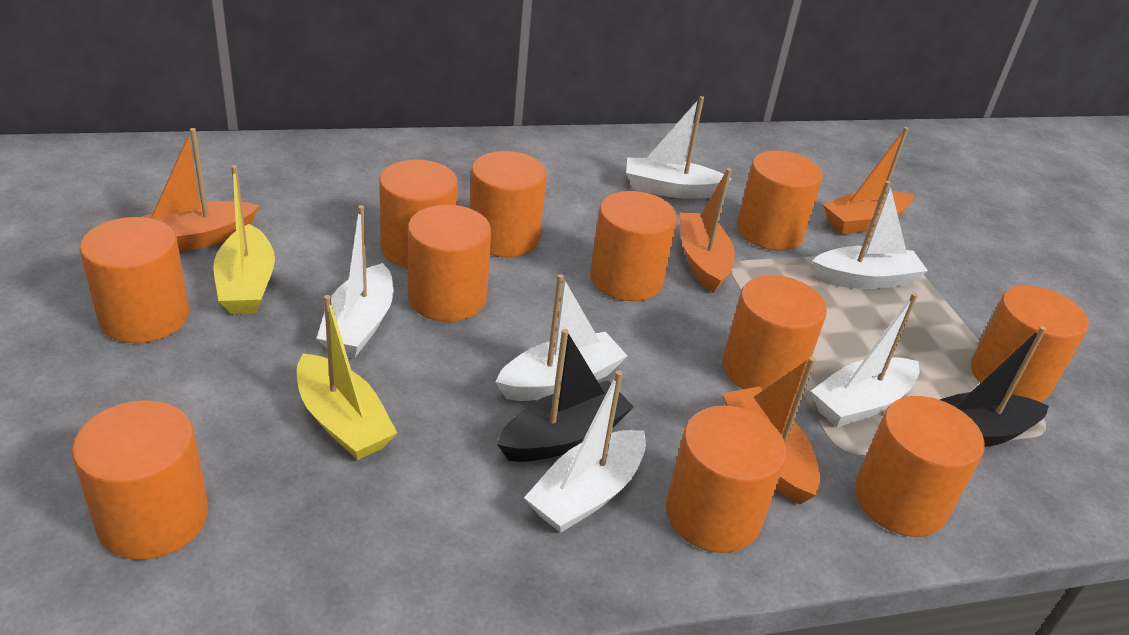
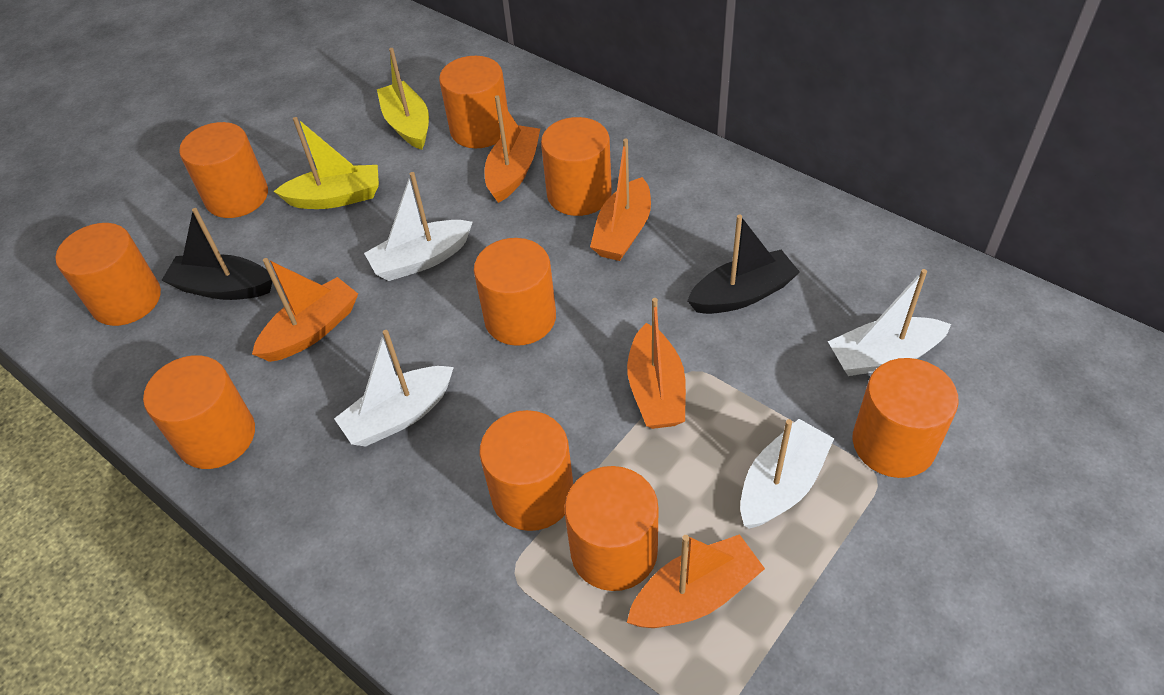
orange boat: [142,128,259,251] [680,168,735,293] [723,357,820,504] [823,127,913,235] = 4 -> [252,258,358,362] [485,95,540,203] [590,139,651,261] [627,298,686,429] [627,534,765,628] = 5
orange cylinder: [72,400,208,560] [79,217,189,343] [379,160,458,268] [408,205,491,322] [470,151,547,257] [590,191,677,301] [666,406,787,553] [723,275,827,390] [737,151,823,250] [855,396,985,537] [971,285,1089,402] = 11 -> [55,223,161,326] [143,355,255,469] [179,122,268,218] [439,56,508,148] [474,238,556,346] [480,410,573,531] [541,117,612,216] [565,466,659,591] [852,358,959,478] = 9
white boat: [316,205,393,358] [496,274,627,401] [524,370,646,533] [626,96,731,199] [811,293,920,427] [812,181,928,289] = 6 -> [334,330,454,447] [364,172,473,281] [740,419,834,529] [828,269,951,376] = 4

